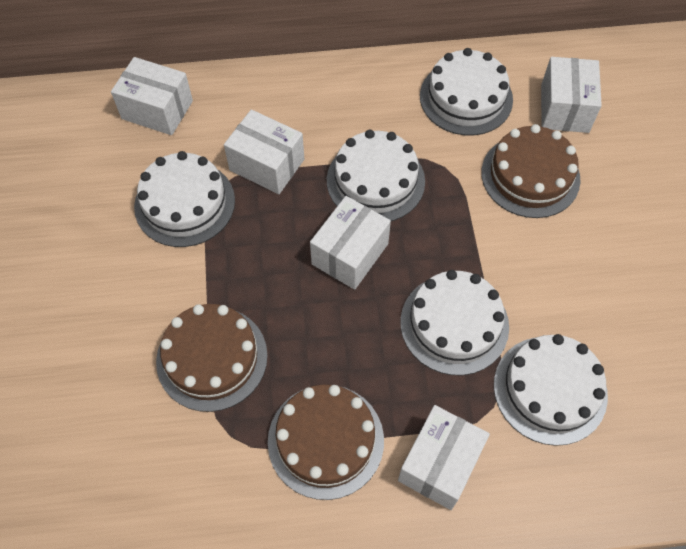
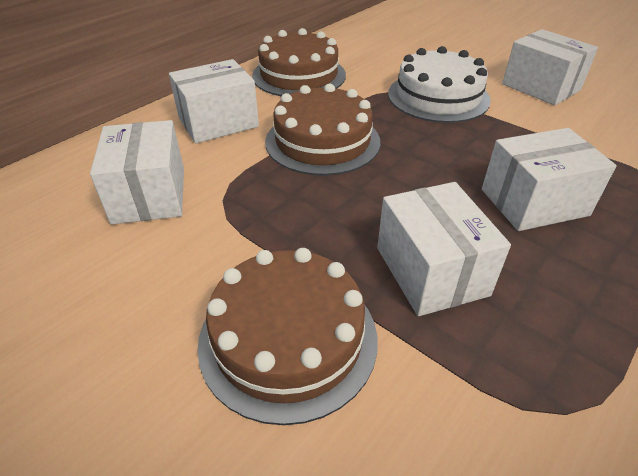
white cake: [134,151,235,247] [327,129,425,221] [401,270,509,375] [420,48,513,135] [494,334,608,446] = 5 -> [388,46,491,123] = 1

